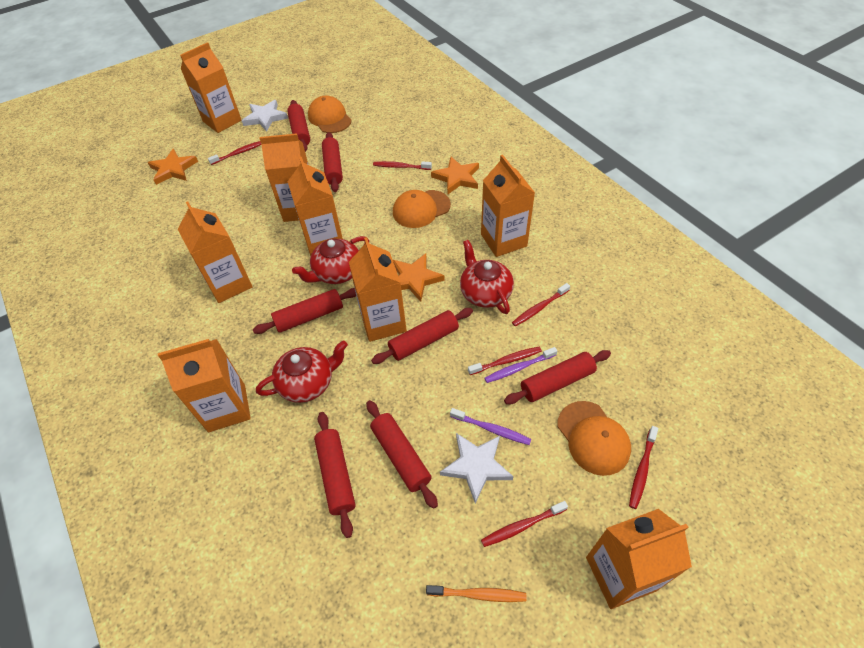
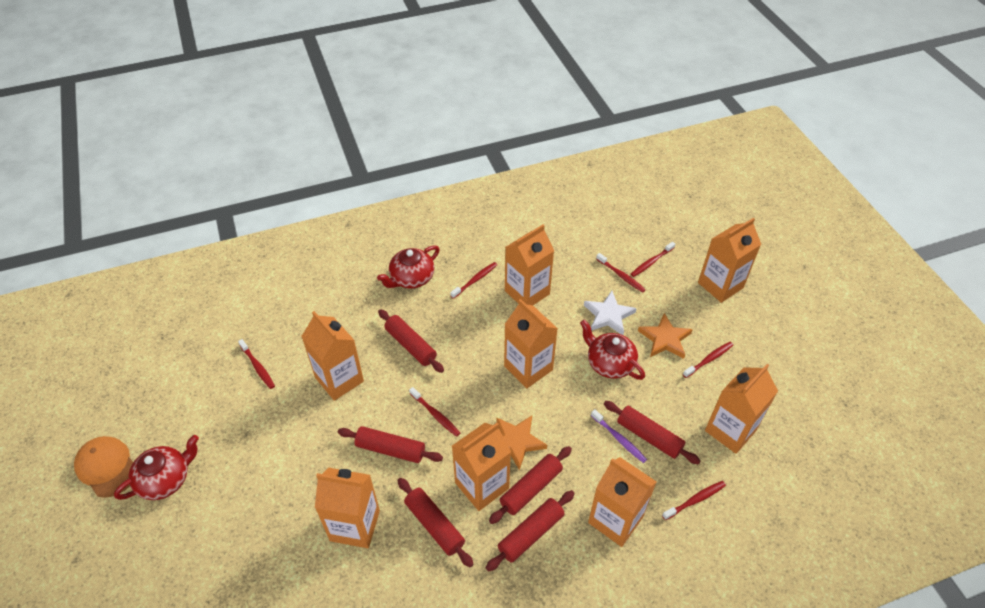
orange cap: [308,96,352,133] [393,190,451,228] [557,401,631,476] = 3 -> [74,436,133,498] = 1
orange star: [148,149,198,185] [393,253,445,302] [431,157,479,195] = 3 -> [496,416,547,470] [638,313,693,359] = 2
orange toothbrush: [426,585,526,602] = 1 -> none = 0
purple toothbrush: [450,408,531,445] [484,347,557,383] = 2 -> [591,409,647,463] = 1
red rolling pin: [253,288,356,334] [287,100,310,152] [314,412,356,538] [322,132,343,192] [366,400,438,509] [371,308,473,364] [504,350,611,404] = 7 -> [338,426,443,463] [378,309,444,373] [397,478,474,567] [486,490,575,572] [489,446,572,524] [604,401,700,464] = 6
red toothbrush: [208,141,261,165] [373,161,432,170] [468,346,542,375] [481,501,568,547] [512,283,570,327] [629,426,658,509] = 6 -> [238,339,275,389] [409,387,460,437] [450,262,497,299] [596,253,646,293] [631,242,675,277] [662,481,726,520] [683,342,733,378] = 7
white star: [242,100,288,132] [440,433,514,503] = 2 -> [584,291,637,335] = 1

